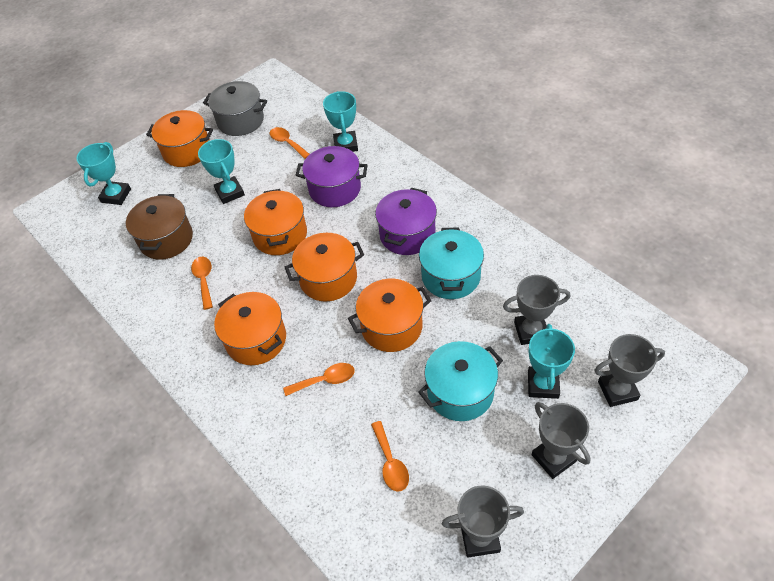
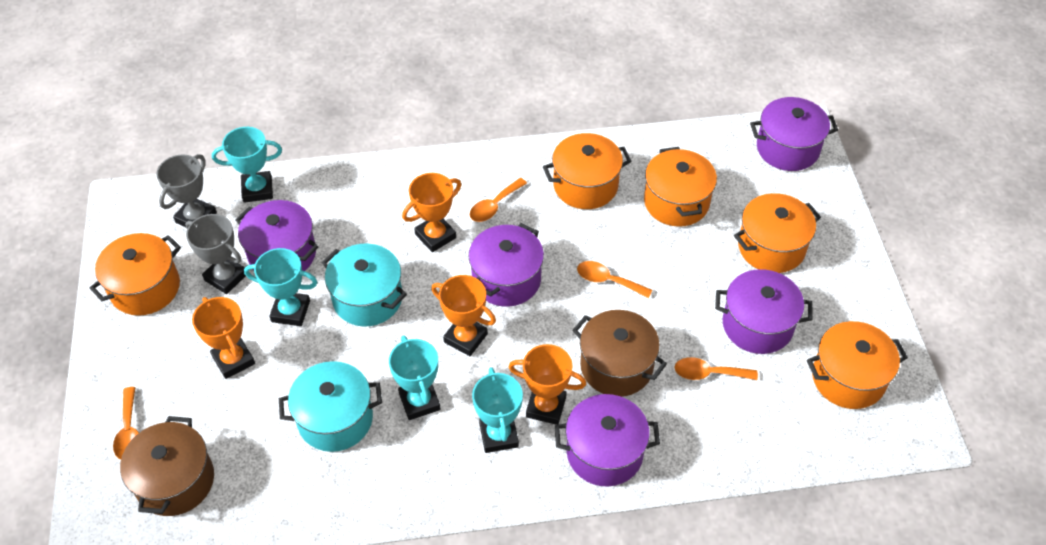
brown pot: [126,194,193,260] = 1 -> [120,416,214,516] [572,310,667,397] = 2
grey pot: [203,81,267,136] = 1 -> none = 0
grey trophy: [441,486,524,558] [503,275,570,345] [532,402,591,479] [594,334,665,407] = 4 -> [156,154,217,227] [185,214,246,294] = 2
orange trophy: none = 0 -> [192,297,255,379] [402,173,461,252] [431,275,496,356] [509,344,586,425] = 4
purple pot: [296,146,368,207] [375,188,437,255] = 2 -> [235,200,319,271] [468,223,544,307] [555,394,660,487] [715,269,812,354] [750,97,838,171] = 5

